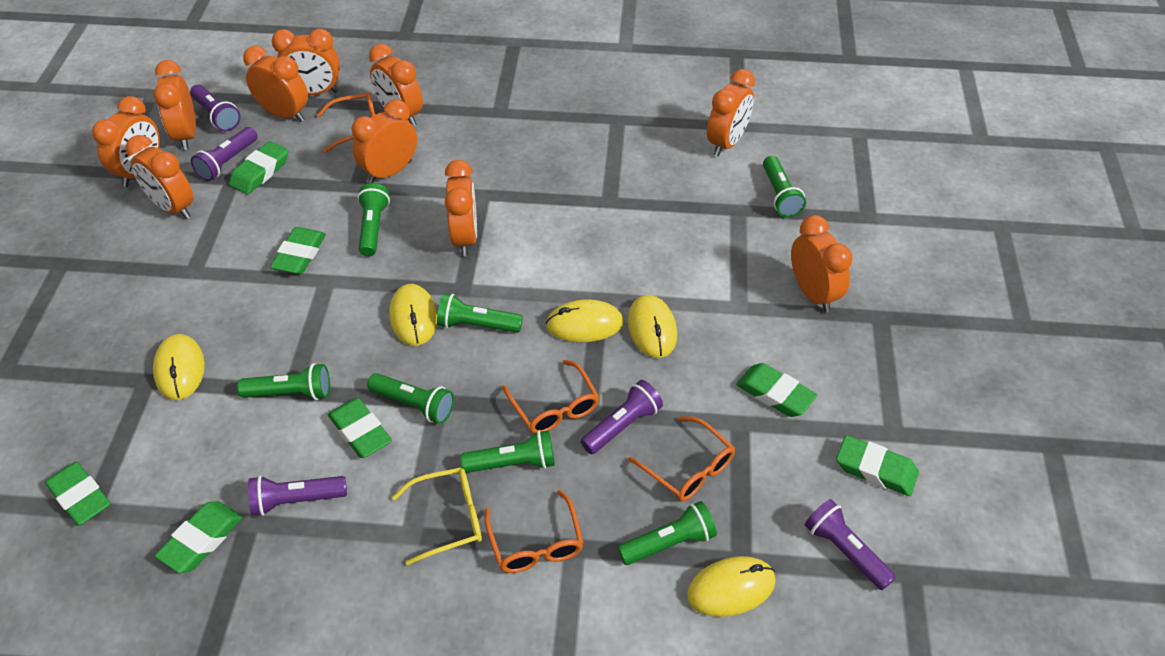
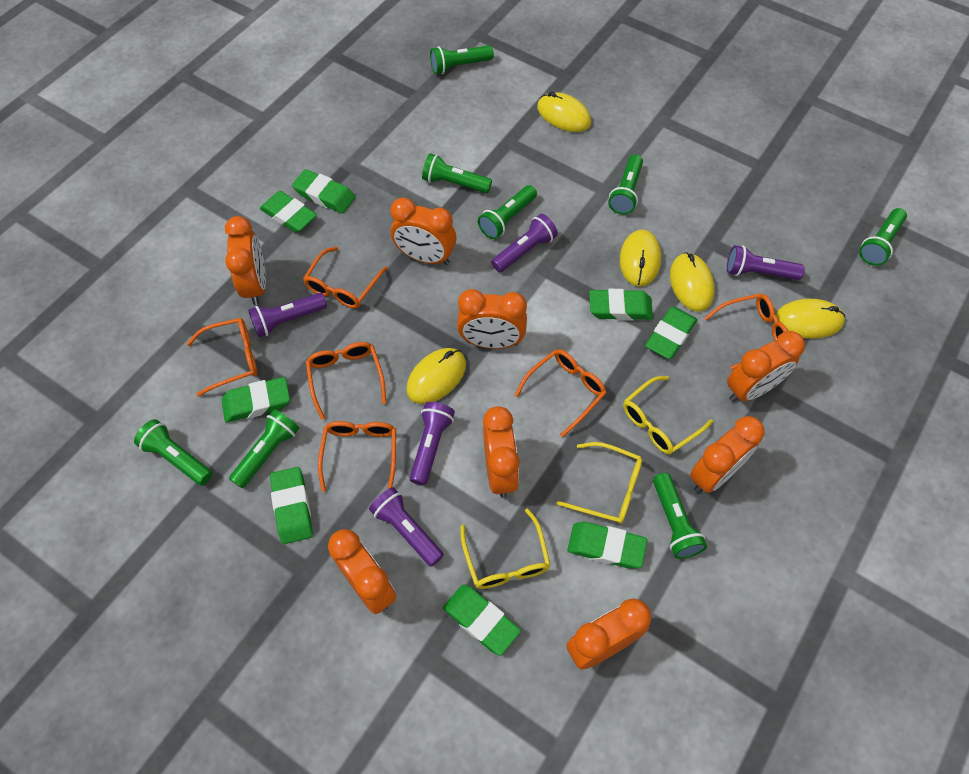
green eraser: [45,462,111,525] [155,501,242,573] [229,141,288,194] [270,227,326,274] [328,398,392,458] [736,363,817,417] [836,435,919,496] = 7 -> [221,377,290,423] [260,191,317,233] [270,467,313,544] [292,169,355,214] [443,584,521,656] [567,522,647,569] [589,289,653,321] [645,307,697,359] = 8
green flashlight: [237,363,330,400] [357,183,390,257] [367,373,454,424] [437,294,523,333] [461,430,555,473] [617,501,717,565] [763,156,806,217] = 7 -> [134,419,212,485] [229,409,299,488] [422,153,492,193] [430,45,494,74] [478,185,537,239] [608,154,643,214] [653,473,707,559] [859,208,907,266] = 8
orange clock: [92,96,160,187] [126,135,193,219] [154,60,196,150] [243,46,308,122] [272,29,340,95] [352,99,417,183] [369,44,423,126] [444,160,477,256] [707,69,755,156] [791,215,853,313] = 10 -> [225,216,266,305] [328,529,396,614] [390,198,456,265] [457,289,527,349] [483,406,520,498] [567,599,651,670] [690,416,765,493] [727,331,805,402] = 8
orange glasses: [317,92,376,153] [484,490,584,573] [502,360,599,434] [628,416,735,501] = 4 -> [186,318,257,396] [303,247,388,308] [306,342,386,420] [318,421,396,492] [514,349,607,437] [704,293,788,370] = 6
yellow glasses: [392,467,482,565] = 1 -> [461,508,551,589] [557,442,642,524] [623,376,713,454] = 3

